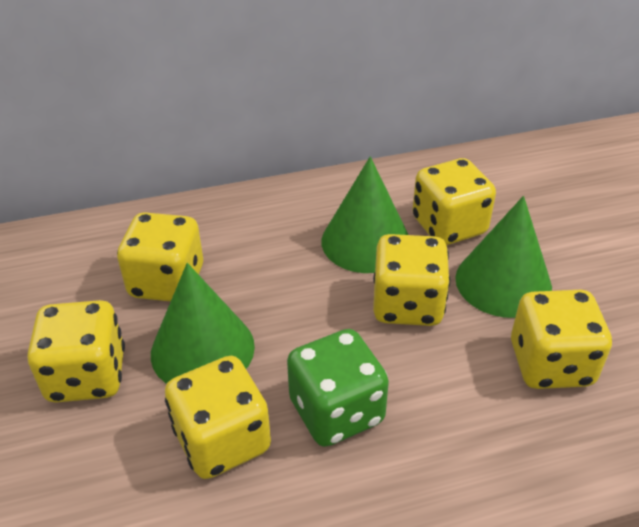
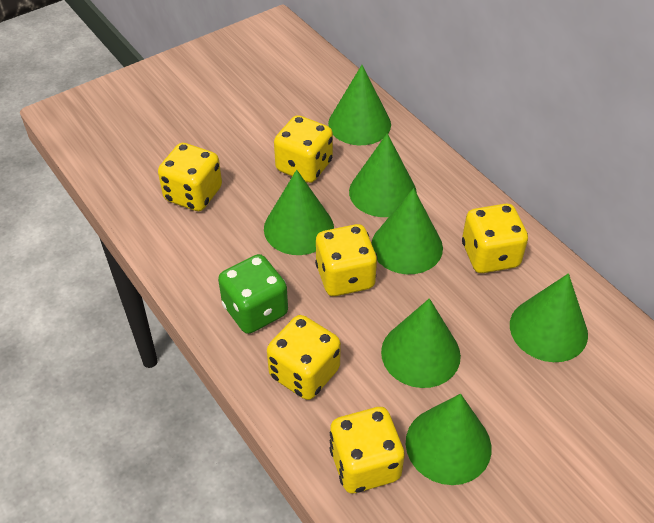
green cone: [151,263,255,384] [321,157,408,273] [455,196,552,318] = 3 -> [264,170,334,255] [328,65,391,145] [349,133,417,217] [371,188,443,274] [381,298,461,388] [406,394,491,485] [510,273,588,362] = 7

